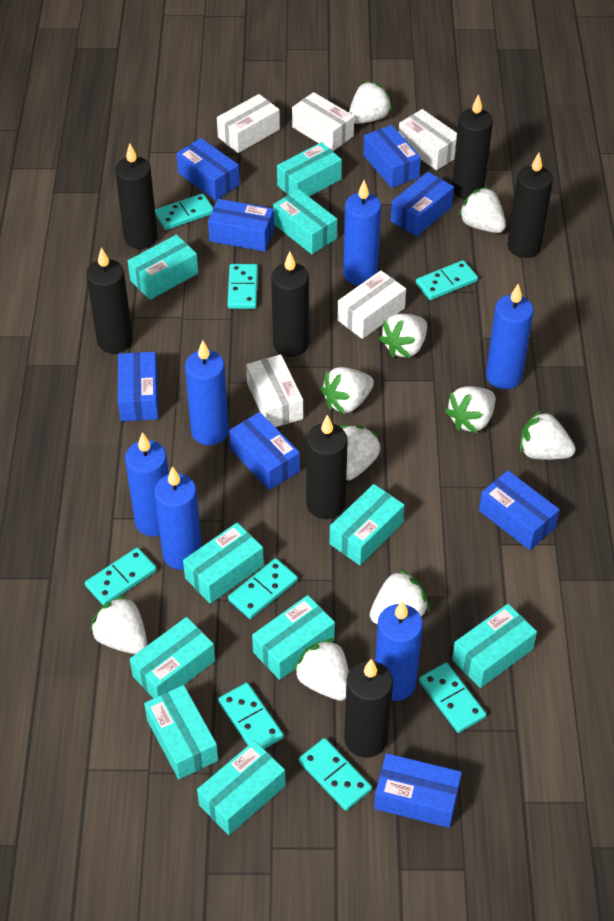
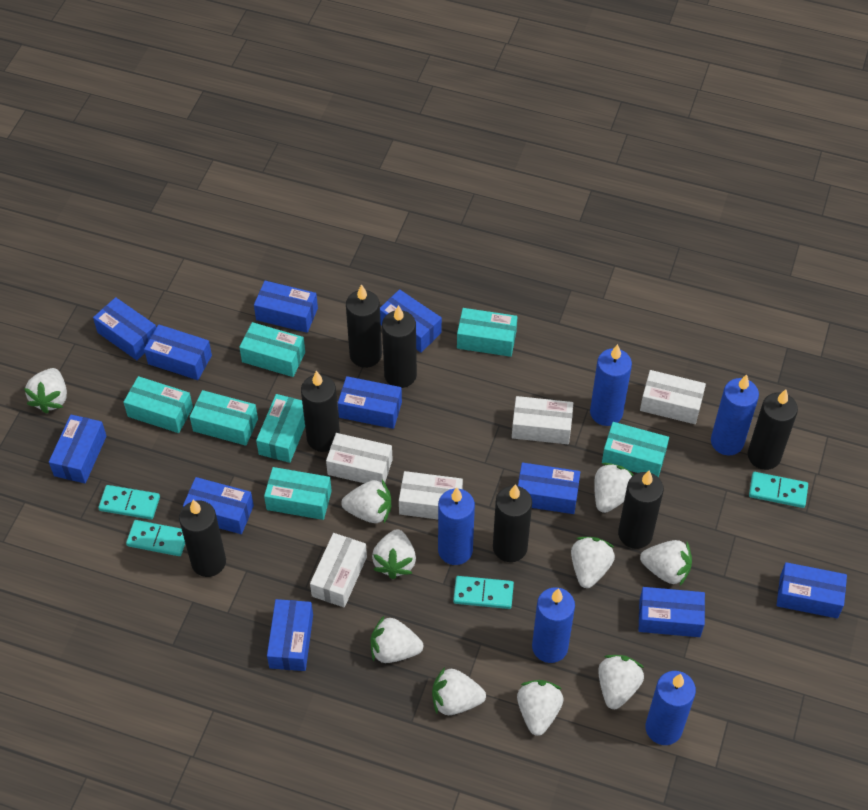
blue box: [118,352,158,421] [176,138,240,200] [208,199,274,252] [229,412,300,490] [363,125,421,188] [374,753,462,828] [391,172,454,236] [479,470,559,550] = 8 -> [49,414,107,483] [93,297,156,360] [144,325,212,380] [183,477,254,534] [254,281,318,333] [267,599,313,671] [338,376,402,429] [380,289,442,353] [518,463,580,514] [639,587,705,637] [777,562,847,619] = 11
blue candle: [125,432,169,537] [154,466,202,570] [185,340,229,445] [343,180,381,286] [375,600,423,701] [486,284,534,389] = 6 -> [438,488,475,565] [532,587,575,663] [590,344,632,426] [645,671,696,745] [711,374,759,455] = 5
turquoise box: [128,235,198,300] [130,617,215,698] [144,685,218,779] [183,523,264,604] [197,741,285,835] [252,595,335,680] [273,189,337,254] [277,142,342,197] [330,484,404,565] [452,604,537,688] = 10 -> [123,376,193,433] [190,390,258,446] [239,322,305,377] [256,394,305,463] [264,467,332,520] [457,308,517,357] [602,422,669,478] = 7
turquoise domino: [85,547,157,605] [155,193,213,230] [218,683,284,749] [227,264,258,309] [228,558,298,619] [299,738,372,811] [416,260,478,300] [419,663,486,733] = 8 -> [98,485,160,520] [126,520,185,556] [453,576,514,609] [749,472,808,508] = 4

